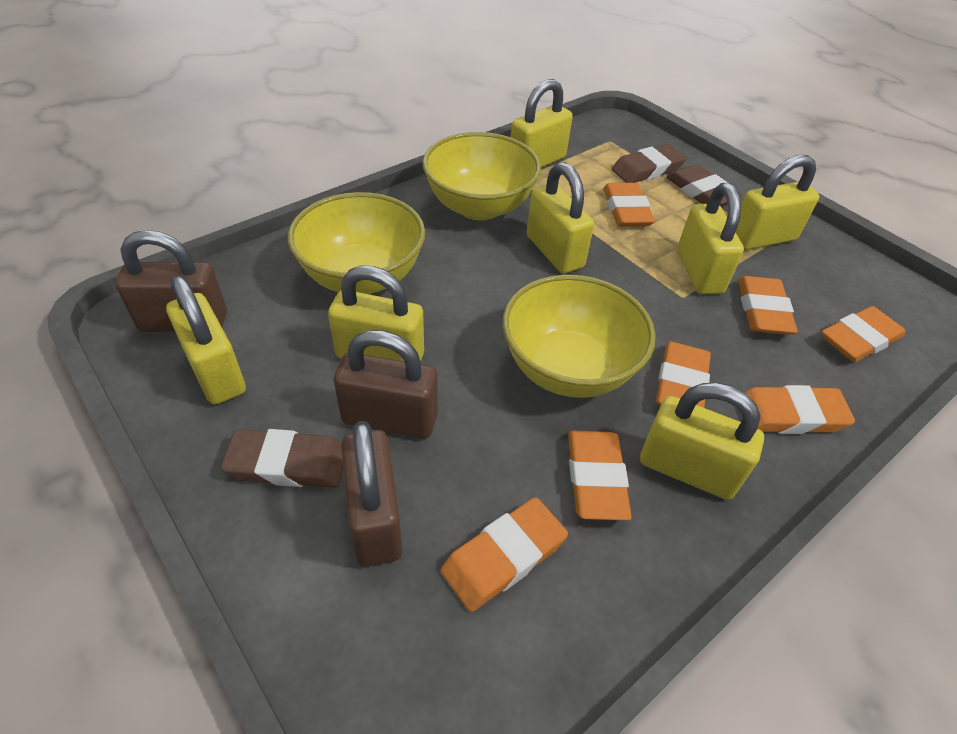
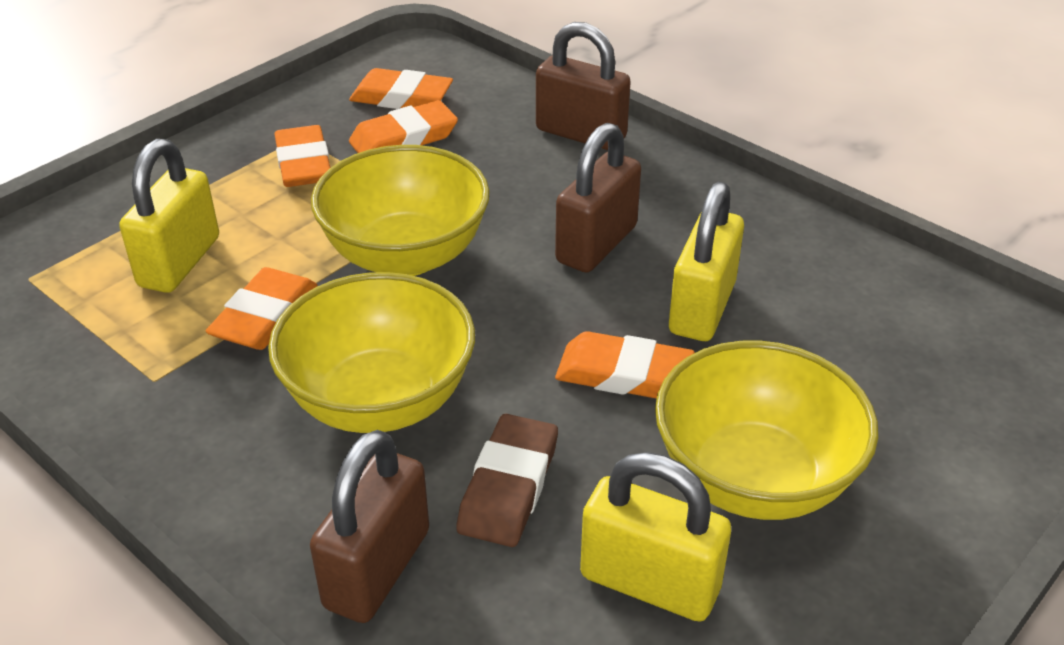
brown eraser: [221,429,343,488] [612,144,687,183] [666,164,742,206] = 3 -> [456,414,558,547] = 1
orange eraser: [440,497,568,612] [568,431,632,520] [603,183,655,227] [656,342,711,408] [738,276,798,335] [740,385,855,434] [822,306,905,362] = 7 -> [206,267,318,350] [274,125,330,187] [349,68,453,109] [349,100,458,153] [555,331,695,399] = 5
yellow padlock: [166,275,246,405] [328,266,424,361] [511,79,573,168] [527,162,594,273] [640,382,764,500] [677,183,744,295] [736,155,819,250] = 7 -> [119,139,219,293] [580,452,731,622] [669,182,744,341] = 3

